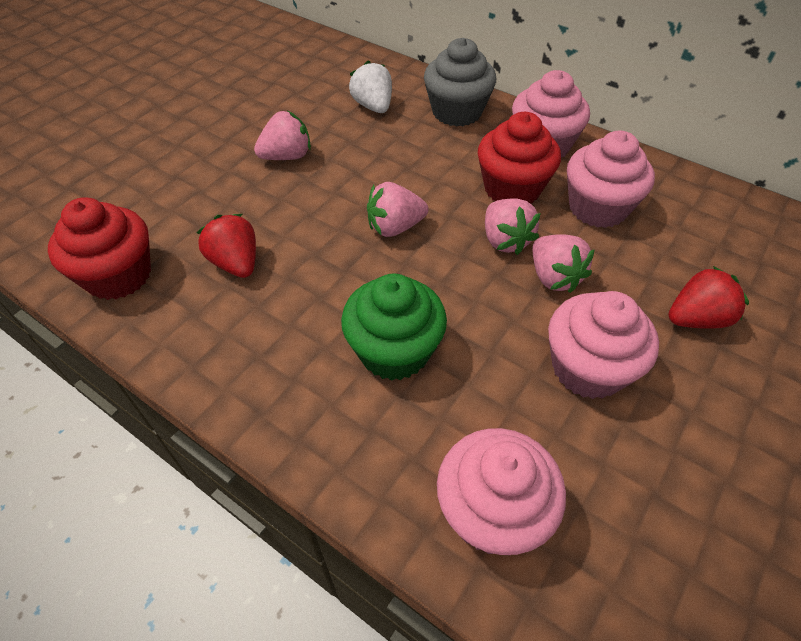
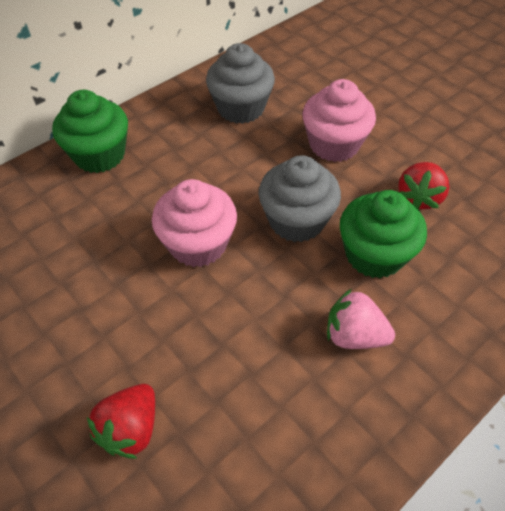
green cupcake: [341,274,447,381] = 1 -> [52,90,128,173] [340,190,427,278] = 2
grey cupcake: [424,38,496,127] = 1 -> [206,43,275,124] [258,155,341,242] = 2
pink cupcake: [437,428,566,555] [512,70,590,157] [548,291,659,399] [567,130,655,228] = 4 -> [152,179,237,267] [302,79,376,162] = 2
pink strawberry: [254,111,311,160] [367,182,428,237] [485,198,541,255] [532,234,595,293] = 4 -> [327,289,395,349] = 1
red cupcake: [48,197,151,300] [478,112,561,203] = 2 -> none = 0
white strawberry: [349,61,392,113] = 1 -> none = 0

